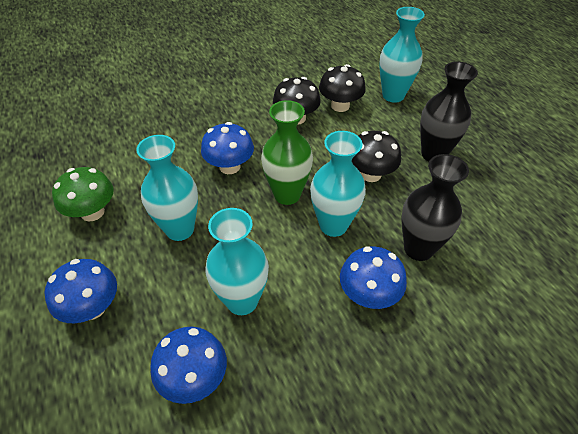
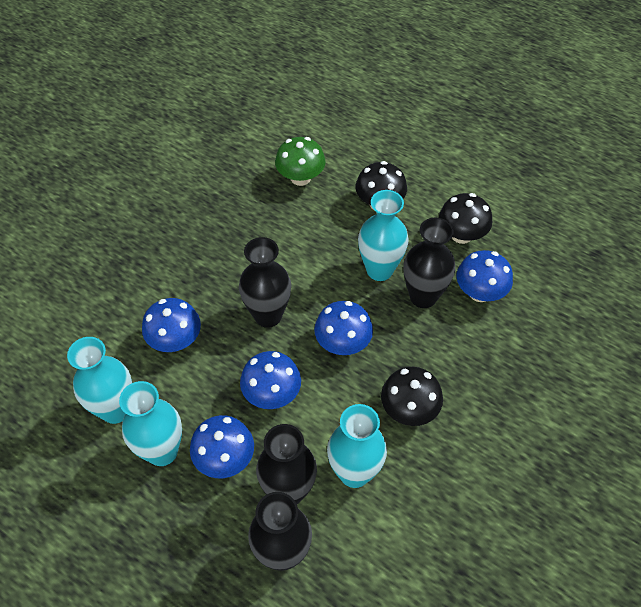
black vase: [401,154,469,261] [420,62,478,162] = 2 -> [239,237,291,328] [248,492,312,571] [256,424,317,504] [404,218,455,308] = 4
blue mushroom: [44,259,117,323] [150,327,227,404] [201,122,254,174] [340,246,407,309] = 4 -> [142,298,201,352] [190,415,254,478] [240,351,301,409] [314,301,373,355] [457,250,513,302] = 5
green vase: [261,100,313,205] = 1 -> none = 0

